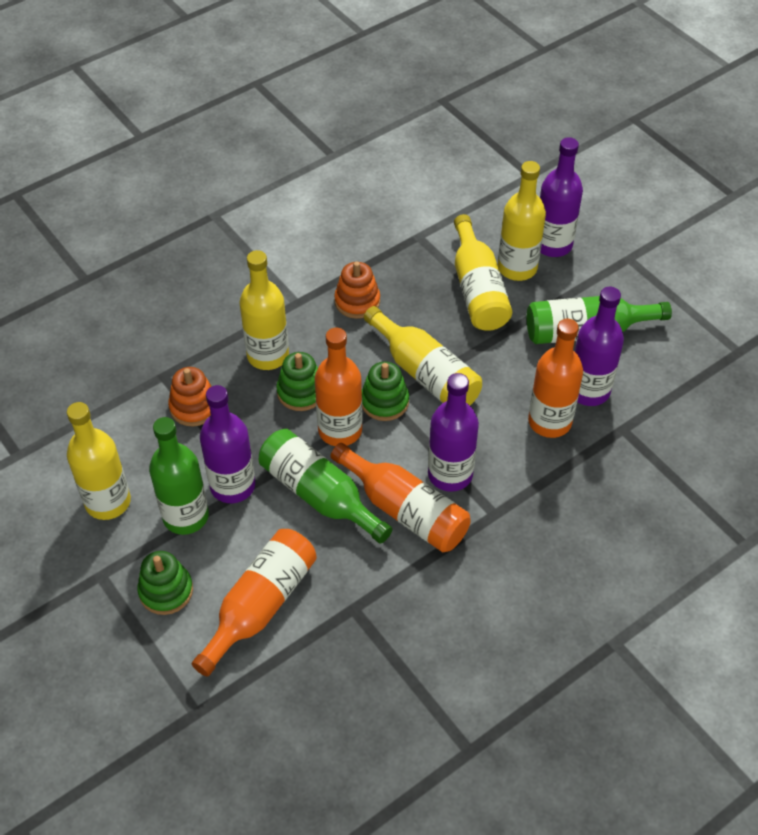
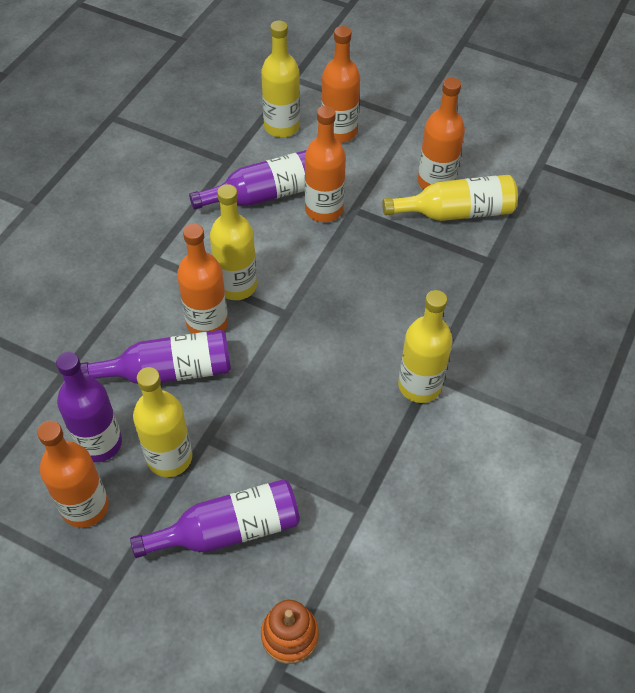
green bottle: [149,417,209,535] [259,429,392,544] [527,296,672,344] = 3 -> none = 0
green stacking toy: [137,551,193,615] [276,352,318,411] [362,362,409,421] = 3 -> none = 0
orange bottle: [192,529,317,677] [315,328,362,446] [331,443,471,552] [528,319,583,438] = 4 -> [37,421,109,528] [177,223,228,334] [305,105,346,222] [321,26,360,143] [418,77,465,190] = 5
orange stacking toy: [168,367,212,426] [334,261,380,319] = 2 -> [261,600,319,664] = 1

